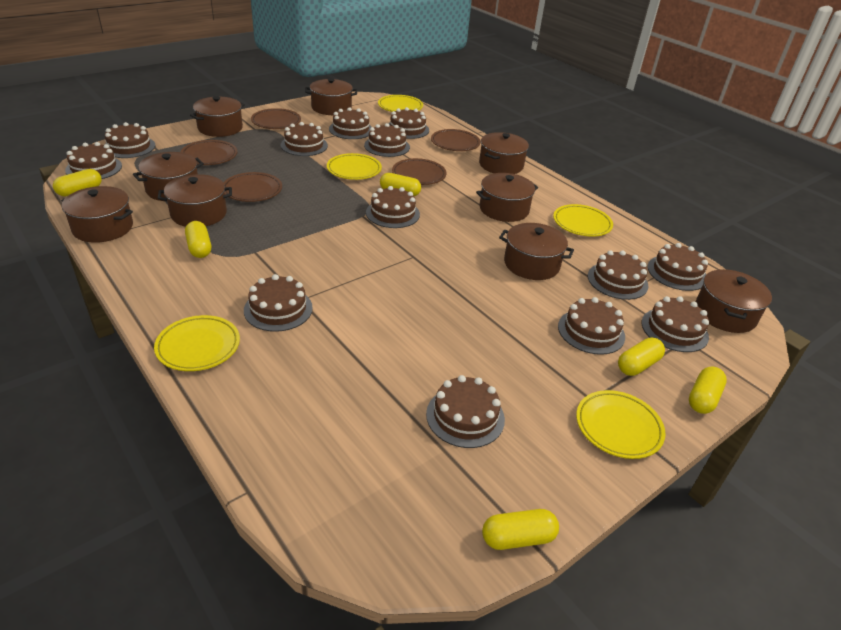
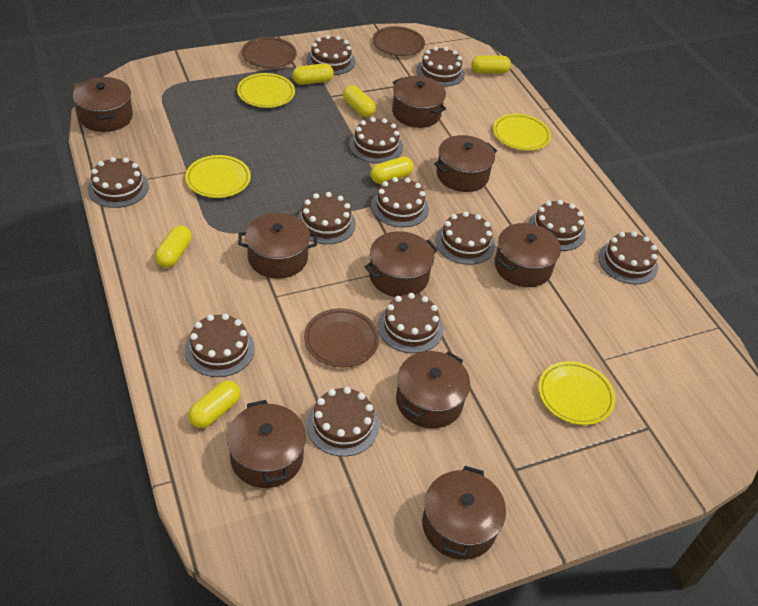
brown cake: [65,142,122,179] [105,122,155,158] [244,274,313,332] [281,122,328,156] [329,107,372,139] [364,123,410,157] [366,186,420,228] [389,107,429,139] [426,375,505,448] [558,297,625,355] [588,250,649,300] [642,296,709,352] [647,243,708,291] = 13 -> [88,157,149,208] [185,314,255,377] [297,192,356,244] [306,35,355,75] [306,387,379,457] [349,117,403,163] [371,177,429,227] [378,293,443,353] [416,47,465,87] [436,211,495,265] [528,200,586,251] [598,231,658,284] = 12
brown plate: [181,140,237,165] [223,172,282,202] [251,108,301,129] [392,158,447,185] [431,129,481,151] = 5 -> [241,37,297,68] [304,308,379,367] [373,26,425,56] = 3
yellow plate: [154,315,240,371] [327,153,382,180] [378,95,423,112] [553,204,613,237] [576,390,665,459] = 5 -> [185,155,251,198] [237,73,295,108] [493,114,551,151] [538,361,615,425] = 4

